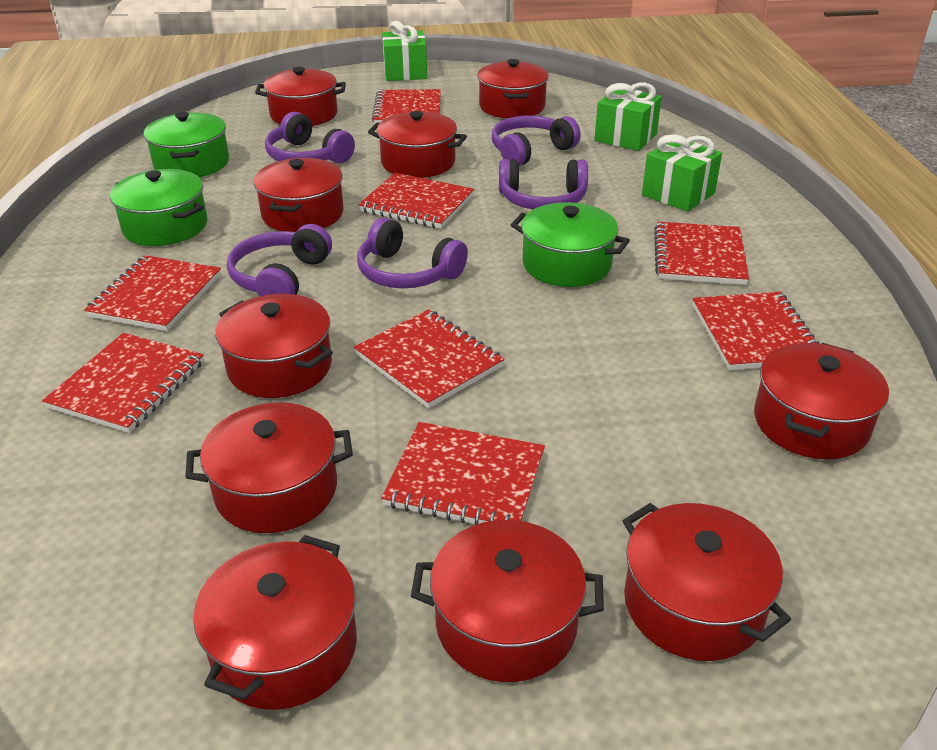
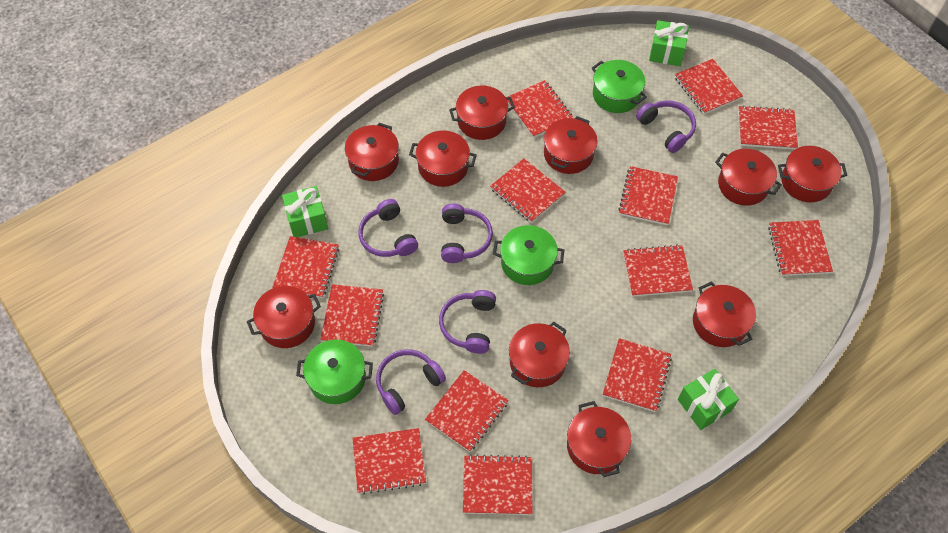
red notebook: [42,333,204,433] [84,255,221,331] [354,309,505,408] [358,173,474,229] [372,89,441,125] [381,422,545,525] [654,222,749,285] [693,292,819,370] = 8 -> [272,236,339,298] [320,284,384,347] [352,428,426,494] [425,370,509,452] [463,454,532,515] [490,159,565,223] [507,80,574,138] [603,338,672,412] [619,166,678,225] [623,245,693,297] [675,59,743,114] [738,105,798,150] [768,220,833,276] = 13

